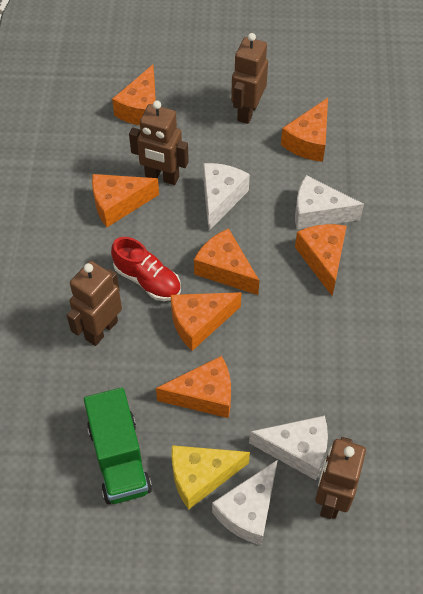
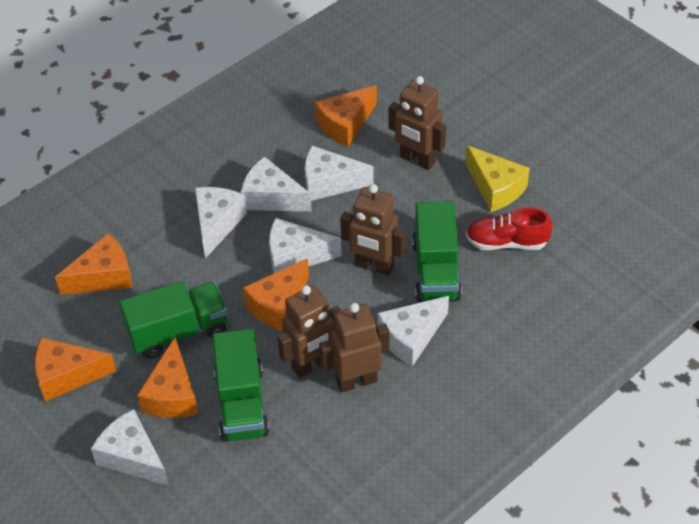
green truck: [84,387,152,504] = 1 -> [119,281,228,359] [212,329,270,442] [412,201,462,302] = 3
orange cheese: [92,174,159,227] [112,65,156,125] [156,356,231,418] [171,292,242,351] [194,228,259,295] [281,98,328,162] [295,224,347,296] = 7 -> [35,337,117,402] [55,233,133,295] [137,338,198,418] [243,258,309,331] [315,85,377,147] = 5
white cheese: [203,163,250,231] [212,460,278,545] [249,416,328,480] [295,175,364,229] = 4 -> [91,409,169,486] [195,187,247,259] [241,156,312,212] [269,218,342,273] [304,146,374,201] [377,296,449,367] = 6

